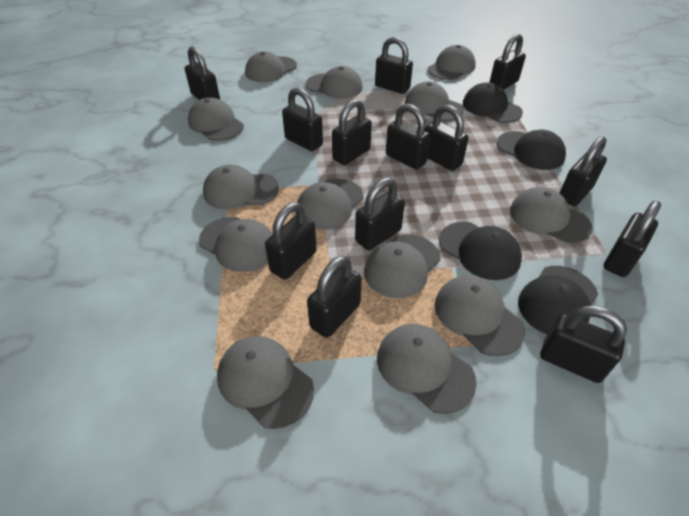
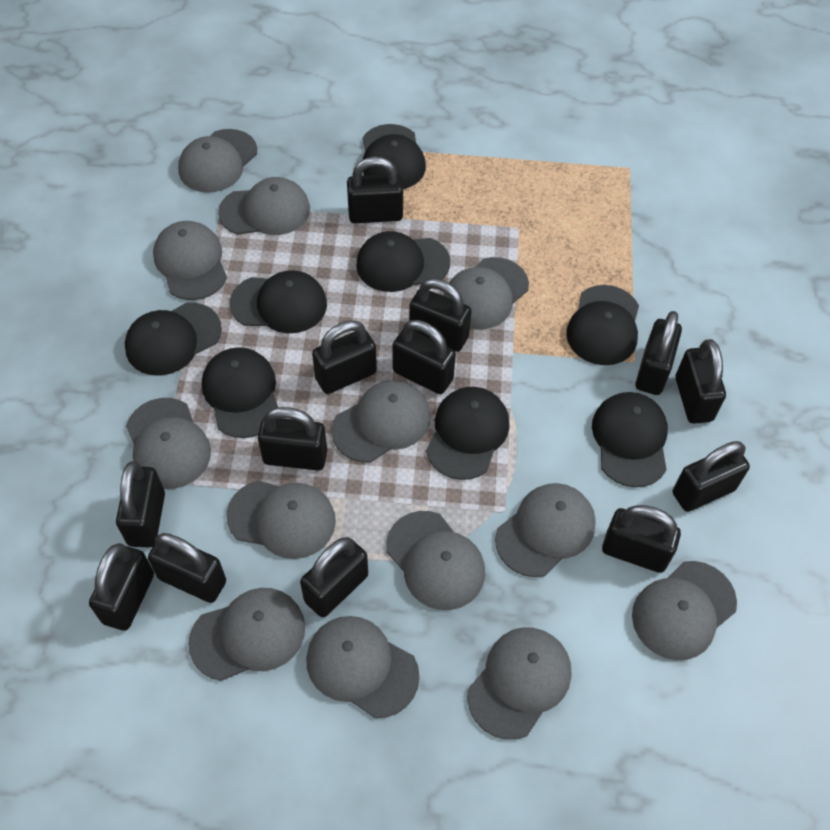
black cap: [439,222,522,280] [463,82,523,123] [497,130,566,170] [518,266,598,335] = 4 -> [125,302,222,376] [202,347,278,438] [230,270,327,333] [356,231,450,292] [362,124,426,189] [426,387,510,480] [566,285,639,365] [592,392,668,487] = 8

